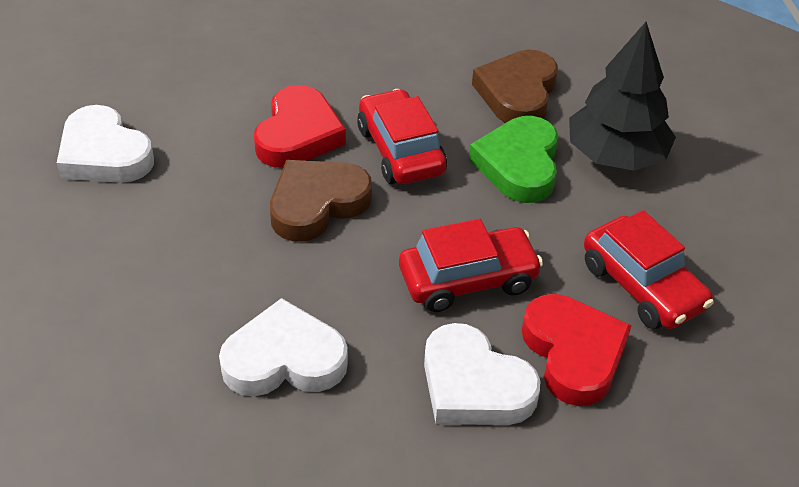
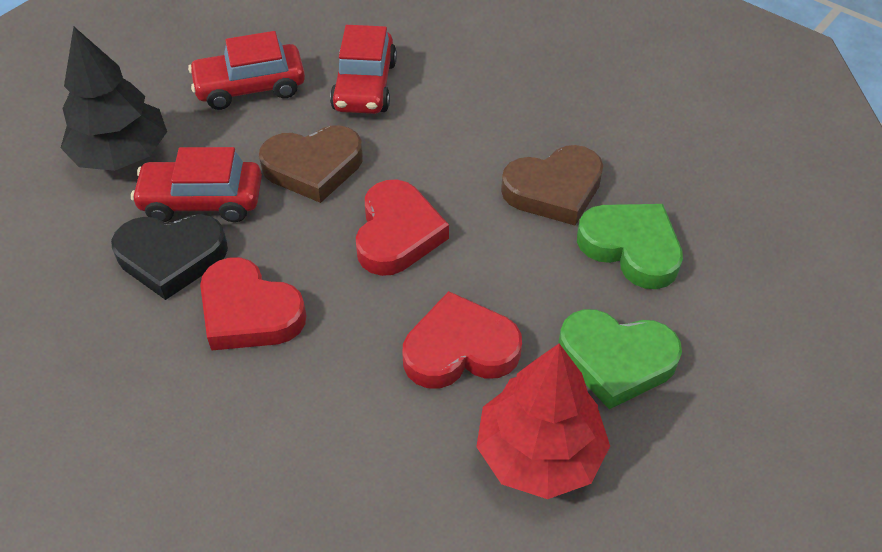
black heart: none = 0 -> [111,214,228,300] = 1
green heart: [469,116,558,203] = 1 -> [558,309,682,409] [577,204,683,289] = 2
red heart: [254,85,346,168] [522,294,632,406] = 2 -> [200,257,307,350] [356,180,449,276] [403,291,522,389] = 3
red tree: none = 0 -> [476,344,610,499] = 1
white heart: [57,105,154,183] [219,298,348,396] [424,323,540,425] = 3 -> none = 0

